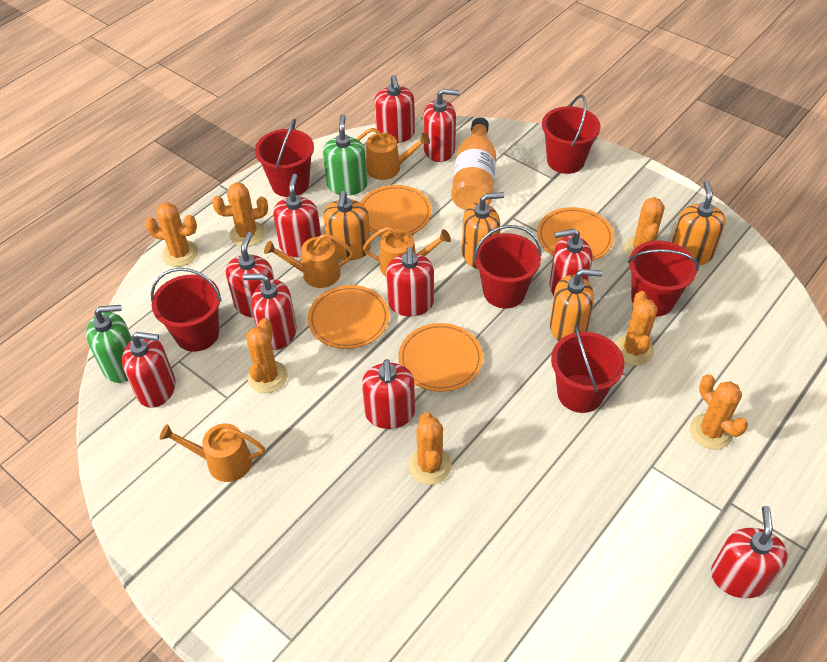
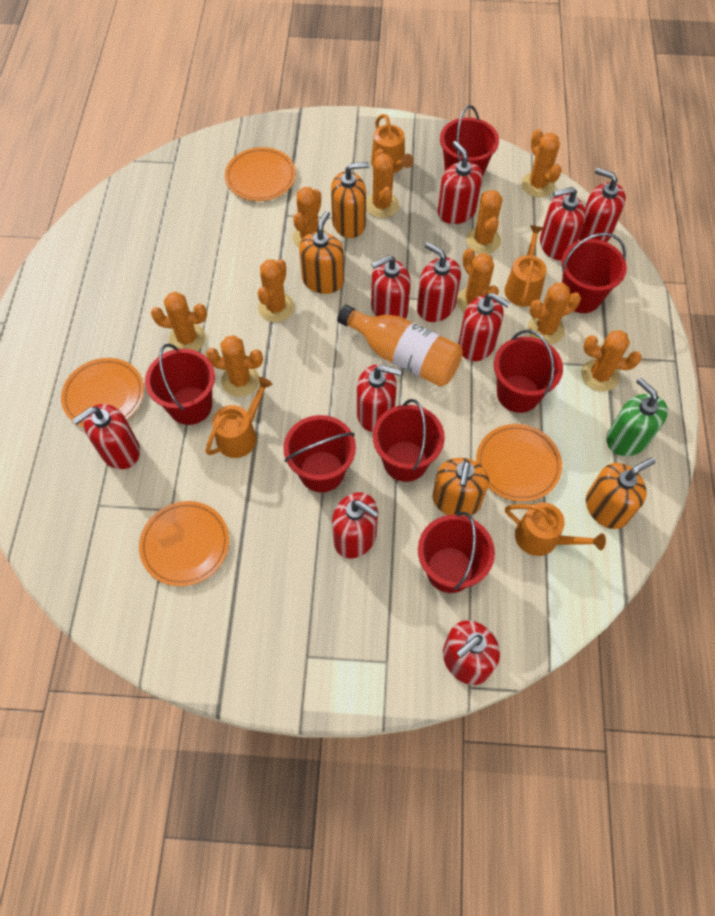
green soap dispenser: [86,305,132,383] [323,114,368,196] = 2 -> [606,378,668,456] = 1
orange cactus: [145,202,198,267] [212,183,268,247] [246,318,288,393] [408,412,452,484] [615,291,658,366] [624,197,665,257] [690,374,748,450] = 7 -> [151,292,207,351] [206,335,263,397] [258,259,294,322] [292,187,326,248] [366,149,399,218] [457,248,499,313] [466,190,502,254] [521,129,562,197] [528,283,581,345] [581,330,642,392] = 10
red bucket: [151,268,222,352] [255,119,314,197] [474,225,542,308] [542,95,601,174] [551,325,625,413] [628,240,699,317] = 6 -> [145,344,215,425] [283,415,356,493] [373,399,445,482] [418,512,495,593] [440,105,499,178] [494,330,563,413] [561,233,627,313] = 7

